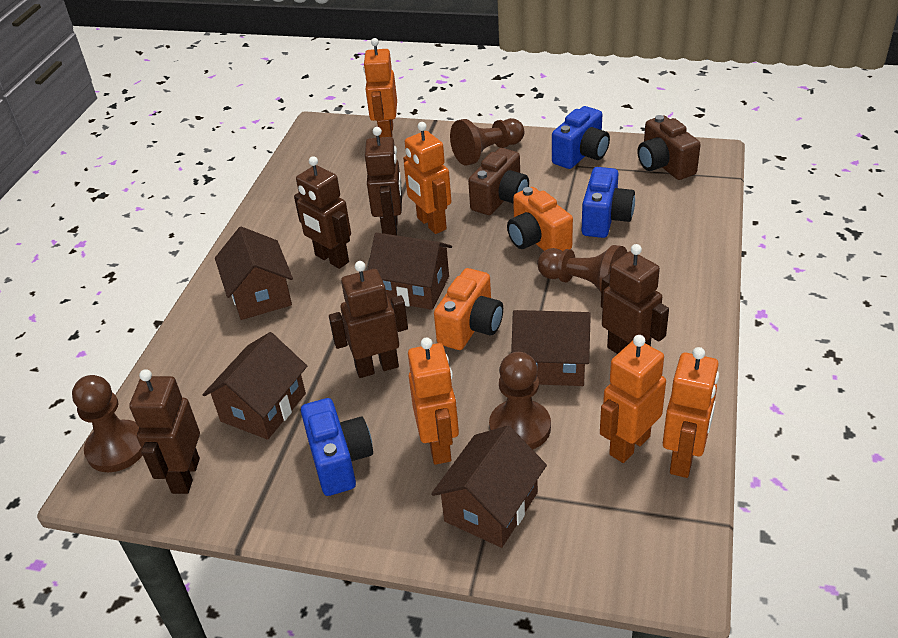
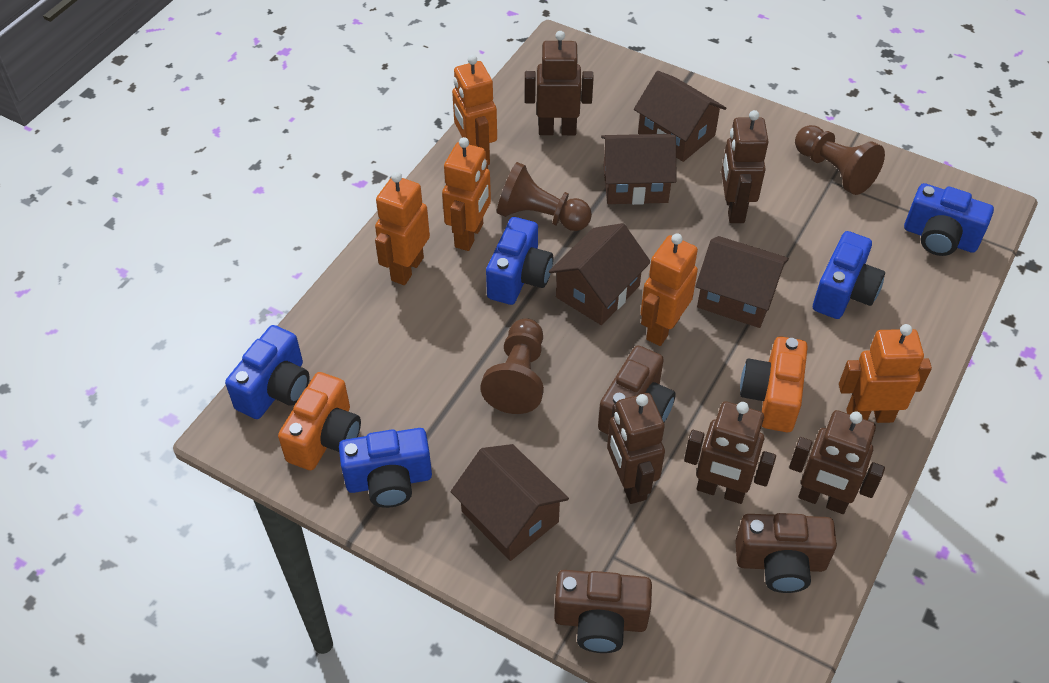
blue camera: [301,398,373,496] [552,106,610,169] [582,167,635,238] = 3 -> [225,325,309,419] [339,428,432,508] [486,217,553,305] [813,231,885,319] [904,183,994,256] = 5
brown camera: [468,148,529,215] [638,115,701,180] = 2 -> [554,570,652,653] [598,346,676,434] [735,513,837,593] = 3
brown pawn: [72,375,143,472] [450,118,524,166] [489,352,551,450] [537,245,628,292] = 4 -> [481,318,544,414] [497,162,592,231] [795,125,885,195] = 3

